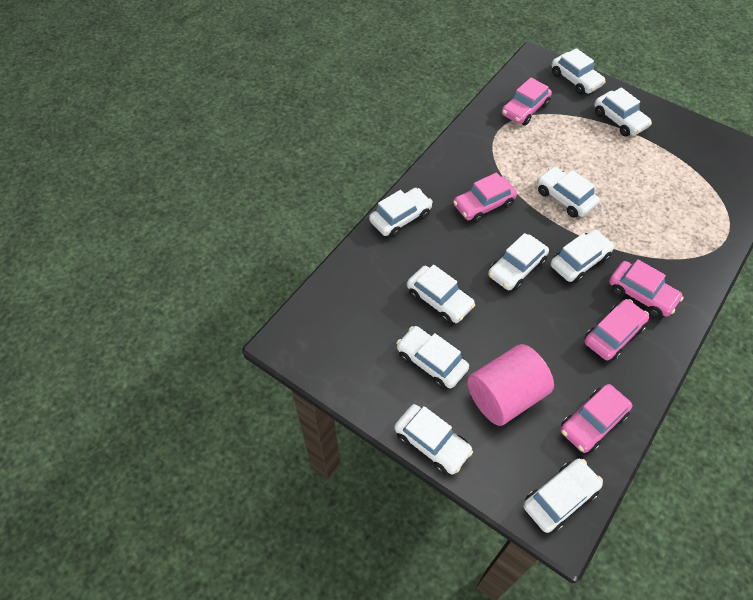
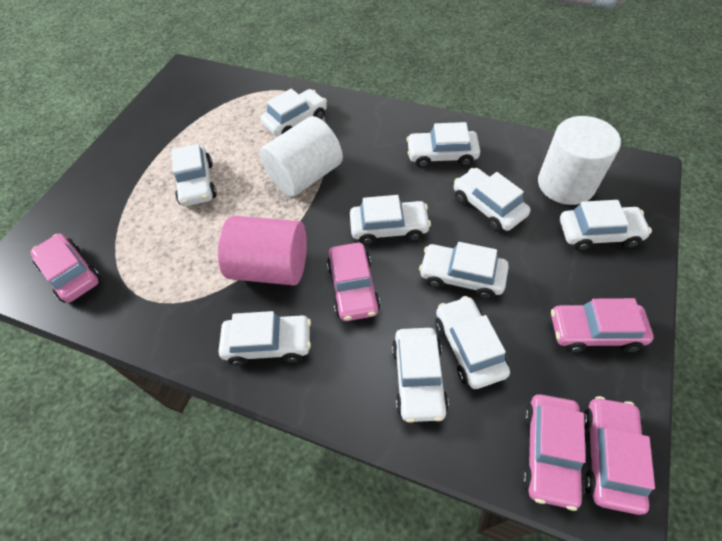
white cylinder: none = 0 -> [259,116,343,197] [538,116,621,205] = 2

